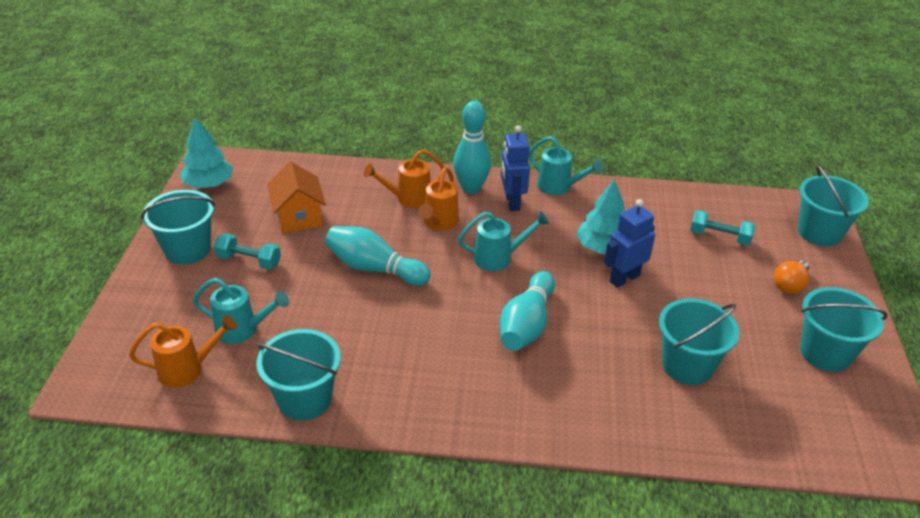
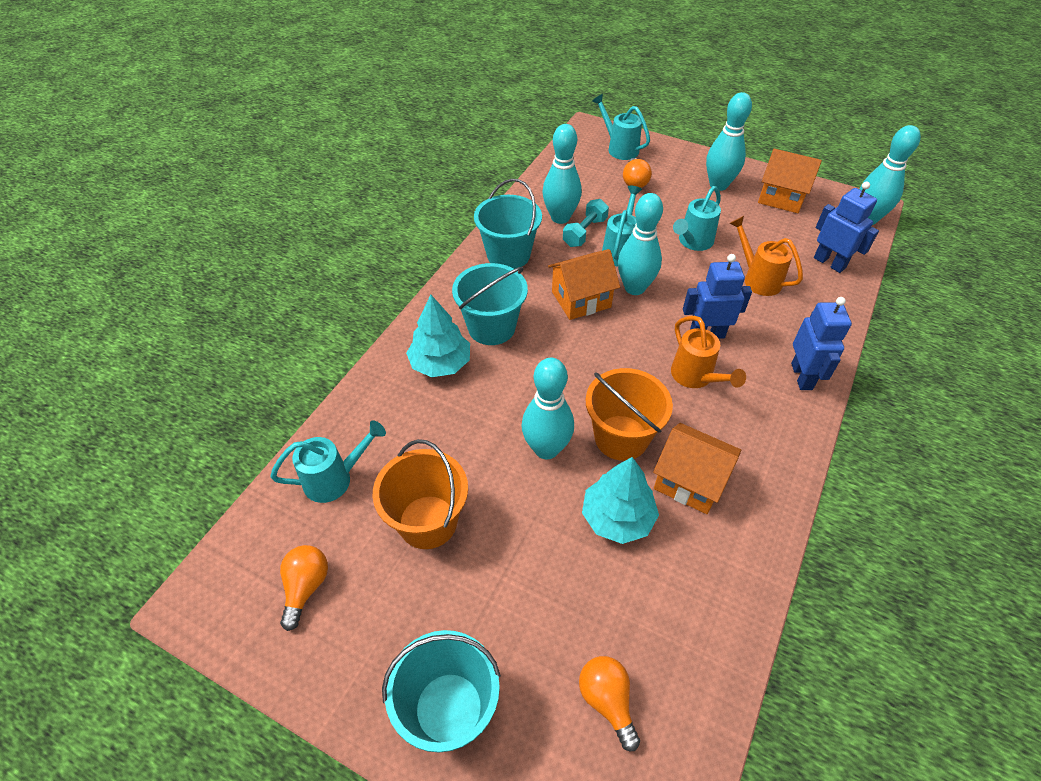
blue robot: [501,125,530,211] [604,199,655,288] = 2 -> [683,254,752,339] [791,297,852,390] [814,182,879,273] = 3
orange bucket: none = 0 -> [373,439,468,549] [586,368,673,461] = 2
orange house: [267,161,326,233] = 1 -> [548,249,620,320] [653,423,741,514] [758,149,822,213] = 3
orange light bulb: [774,260,809,294] = 1 -> [280,545,328,631] [579,656,640,751] [623,158,652,188] = 3
orange watering can: [129,315,237,388] [364,149,444,208] [418,167,459,230] = 3 -> [671,316,746,388] [729,216,803,296] = 2
turquoise bowling pin: [325,226,431,286] [453,101,491,194] [500,271,555,351] = 3 -> [522,358,574,460] [542,124,582,224] [618,193,663,295] [706,92,752,191] [859,125,921,225] = 5
turquoise bucket: [141,190,215,265] [256,329,341,421] [659,299,740,385] [798,165,869,247] [800,287,887,372] = 5 -> [382,630,501,753] [452,263,528,345] [474,179,542,269] = 3
turquoise dumbbell: [214,234,281,270] [690,210,756,246] = 2 -> [563,199,609,247] = 1
turquoise watering can: [193,278,289,344] [458,211,549,271] [529,136,603,195] = 3 -> [270,420,386,503] [592,94,650,160] [602,186,642,266] [673,186,721,251] = 4

